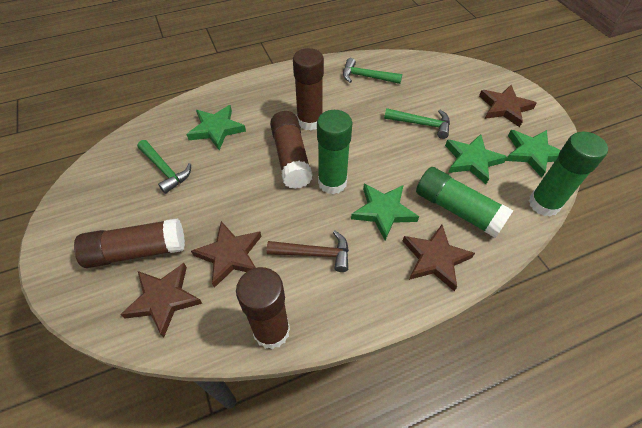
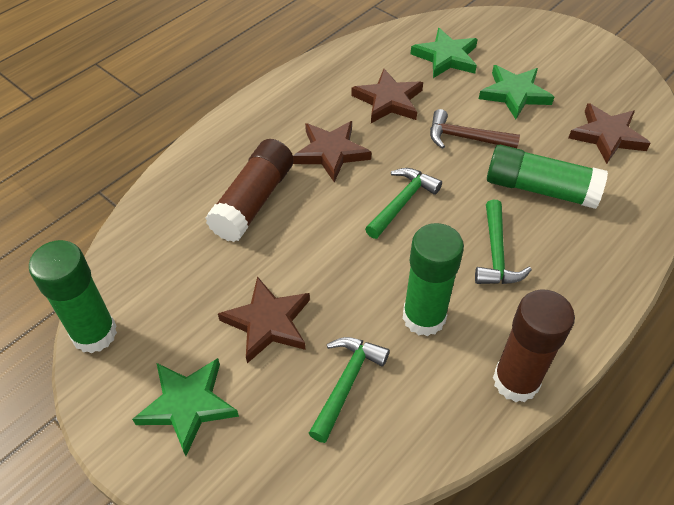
brown glue stick: [74,218,185,268] [236,267,290,349] [270,111,313,189] [293,48,324,130] = 4 -> [206,139,294,242] [493,289,575,402] = 2
green star: [186,105,246,150] [351,184,419,240] [445,134,507,184] [506,130,561,178] = 4 -> [132,358,239,456] [411,28,478,78] [479,65,554,119] = 3

